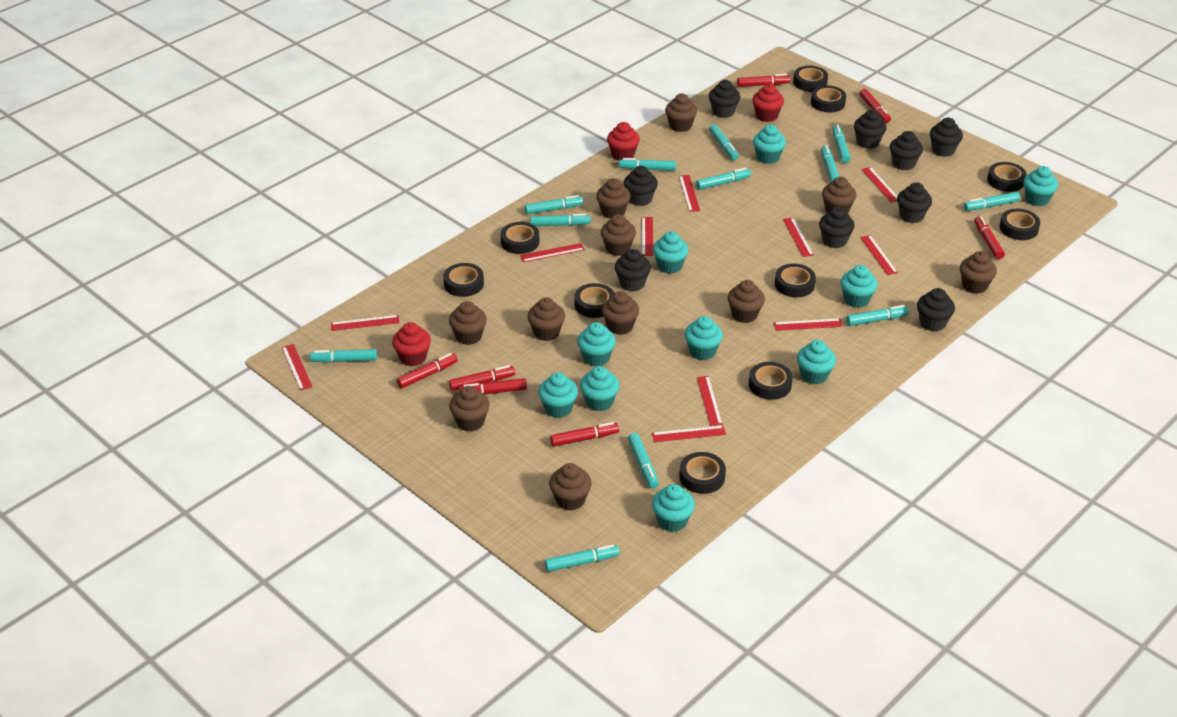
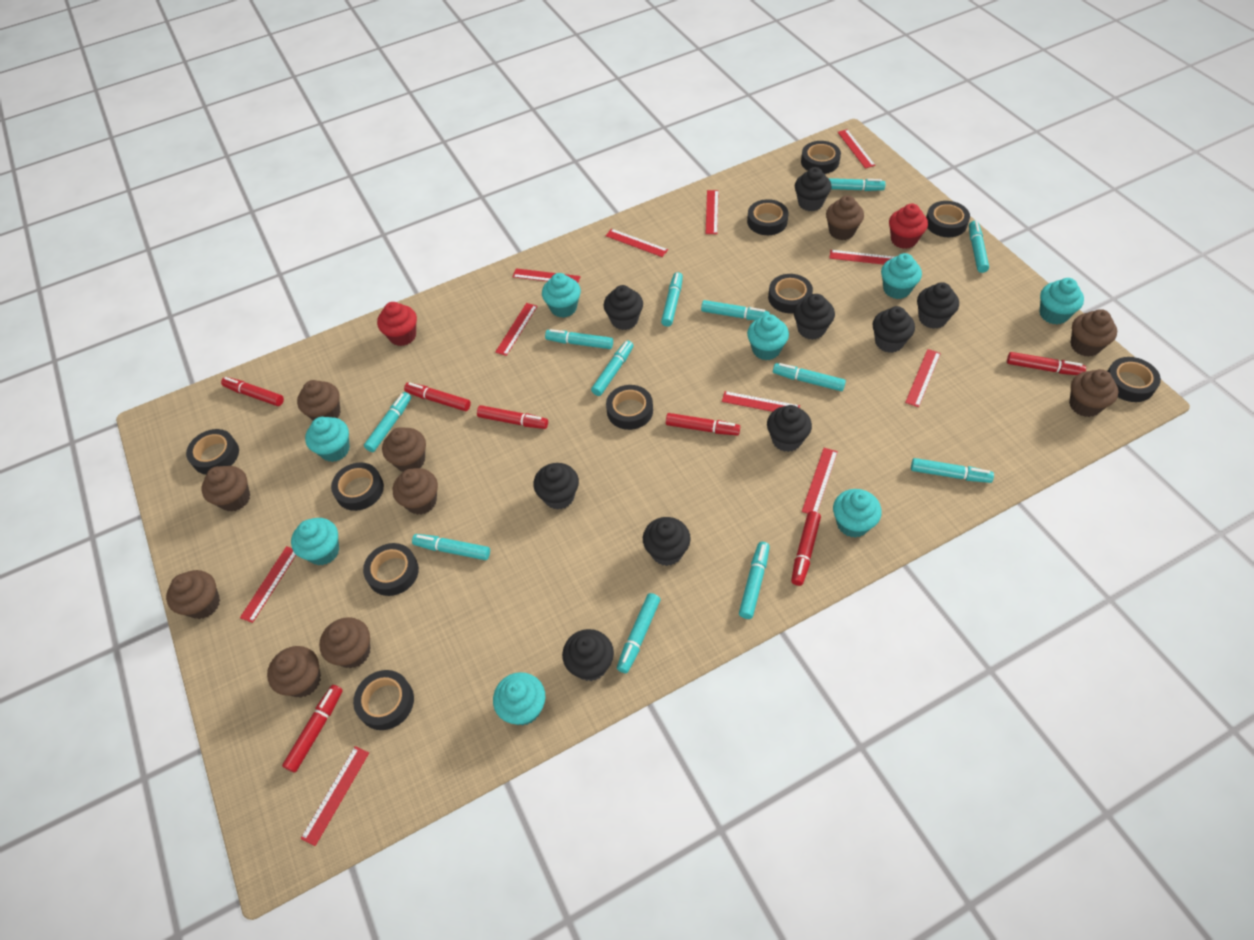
brown cupcake: [449,301,487,345] [449,386,490,432] [527,297,565,341] [549,463,592,511] [596,178,631,219] [601,214,636,256] [602,291,639,335] [665,93,697,132] [727,280,765,323] [822,177,857,213] [960,251,997,294] = 11 -> [166,570,220,619] [201,466,250,512] [267,646,321,698] [297,380,341,420] [319,617,370,668] [382,427,426,472] [393,468,438,515] [826,195,864,240] [1069,369,1118,417] [1070,309,1117,357] = 10
red cupcake: [392,322,431,366] [607,122,640,160] [752,84,784,122] = 3 -> [377,302,417,346] [889,203,928,249] = 2
turquoise cupcake: [538,372,578,418] [577,322,616,366] [580,366,620,411] [652,484,695,532] [653,231,689,273] [685,316,723,360] [753,125,786,164] [797,340,836,384] [841,265,878,308] [1023,166,1058,206] = 10 -> [291,518,339,565] [305,417,350,462] [493,672,545,726] [542,273,581,318] [747,314,789,360] [833,489,882,538] [881,253,922,299] [1040,278,1084,325] = 8

